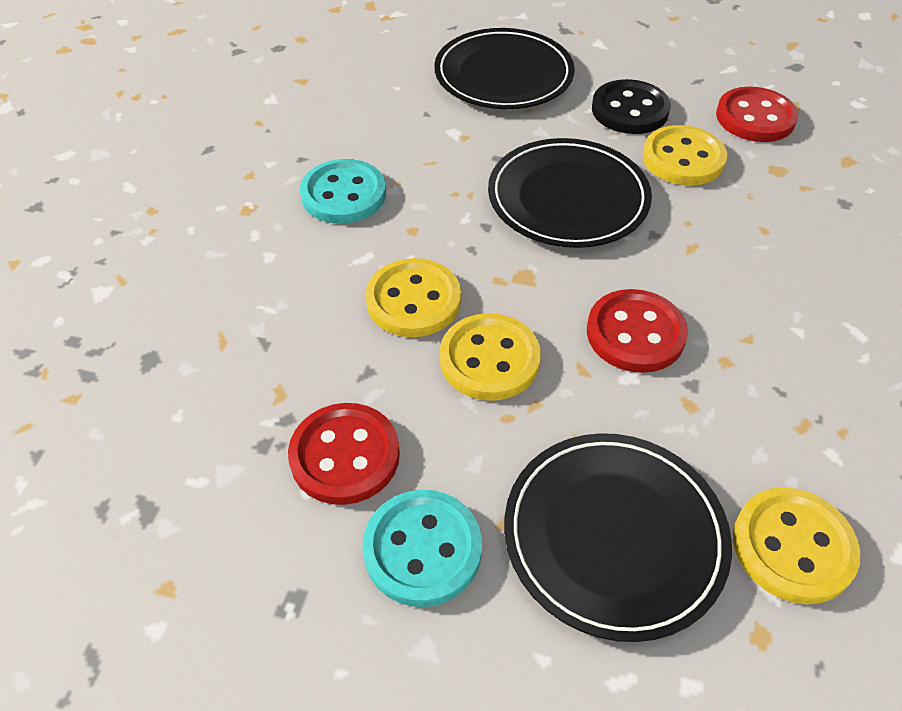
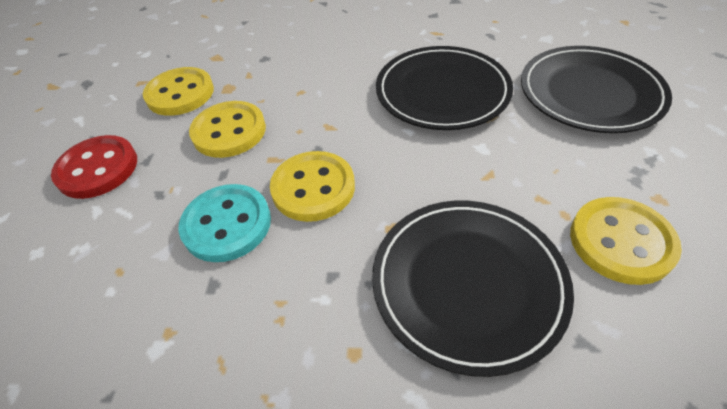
black button: [592,79,671,134] = 1 -> none = 0
red button: [288,403,400,505] [587,289,688,373] [716,87,798,142] = 3 -> [51,135,137,199] = 1
turquoise button: [300,159,386,224] [362,490,482,607] = 2 -> [178,184,271,262] = 1

